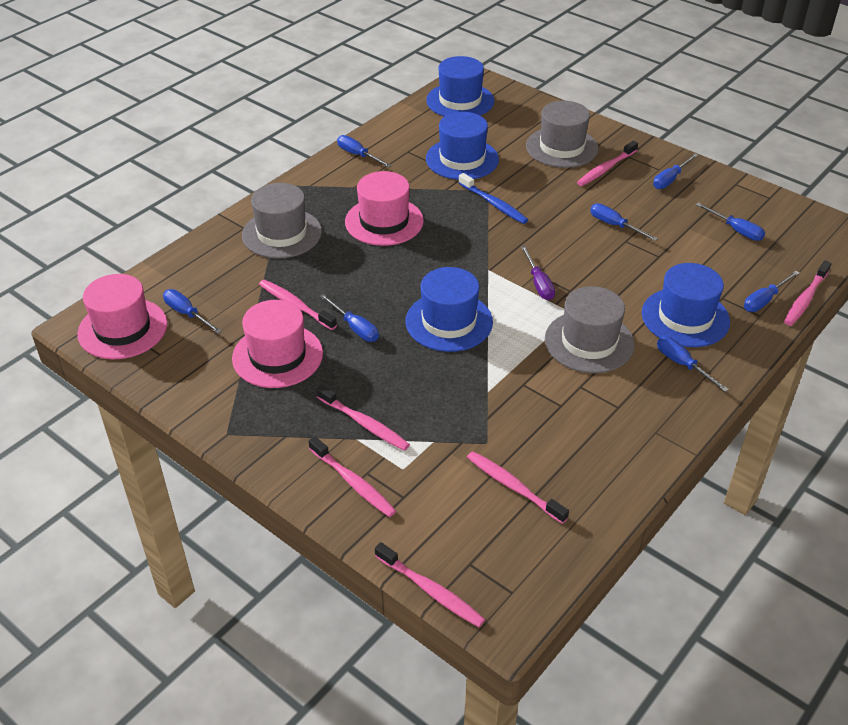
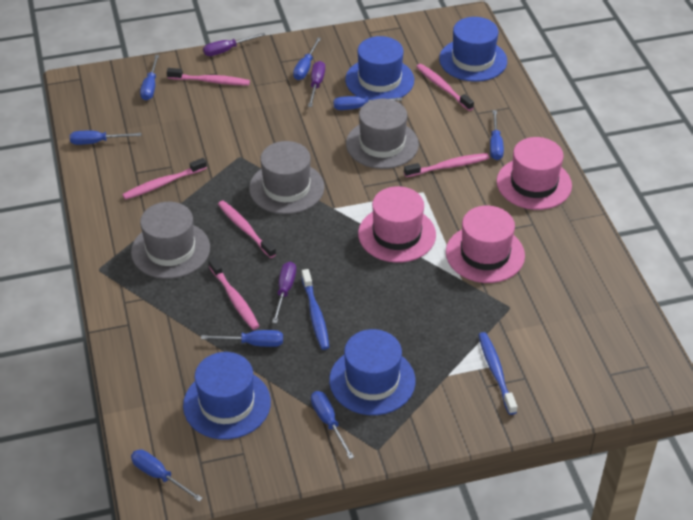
blue toothbrush: [458,173,528,224] = 1 -> [302,269,329,350] [478,332,517,415] = 2
pink toothbrush: [259,280,337,330] [308,436,396,517] [316,385,410,451] [375,542,485,627] [467,451,569,524] [577,141,638,186] [784,260,832,326] = 7 -> [122,158,207,200] [167,68,250,86] [208,257,259,330] [218,201,276,258] [404,153,489,177] [416,64,474,111] = 6
purple screwdriver: [521,246,555,300] = 1 -> [203,33,265,56] [272,262,296,324] [308,61,325,107] = 3

